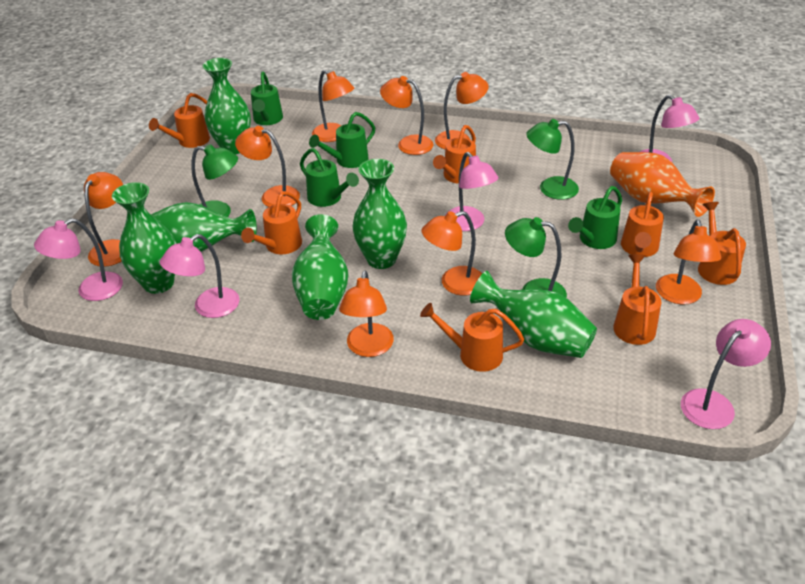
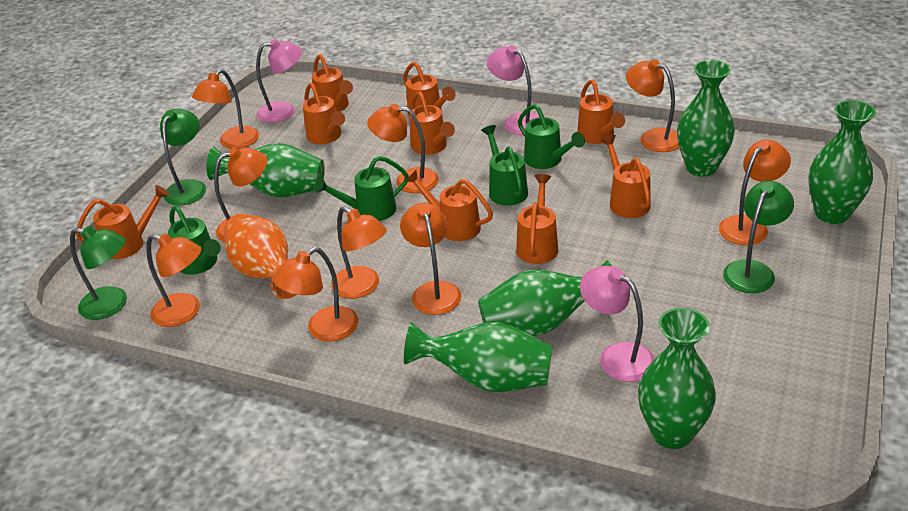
orange lamp: [84,172,123,267] [235,126,300,207] [312,70,354,142] [339,271,394,357] [380,76,433,155] [421,211,482,296] [435,72,489,149] [656,220,721,305] = 8 -> [146,233,202,327] [192,69,259,149] [214,147,267,242] [273,247,358,342] [331,206,387,299] [367,104,439,193] [400,203,461,315] [626,60,679,152] [719,140,791,245] = 9
orange watering can: [149,93,210,148] [241,191,302,254] [420,303,524,372] [433,125,476,184] [613,254,661,345] [621,192,664,257] [698,202,746,285] = 7 -> [76,185,169,259] [303,83,345,144] [312,54,353,111] [403,62,456,117] [405,170,493,241] [409,91,455,155] [516,174,558,264] [577,80,625,144] [600,135,651,218] = 9
pink lamp: [34,218,123,301] [160,234,240,318] [445,152,498,231] [640,95,700,162] [681,319,771,429] = 5 -> [256,39,302,123] [487,45,540,135] [580,266,655,382] = 3

